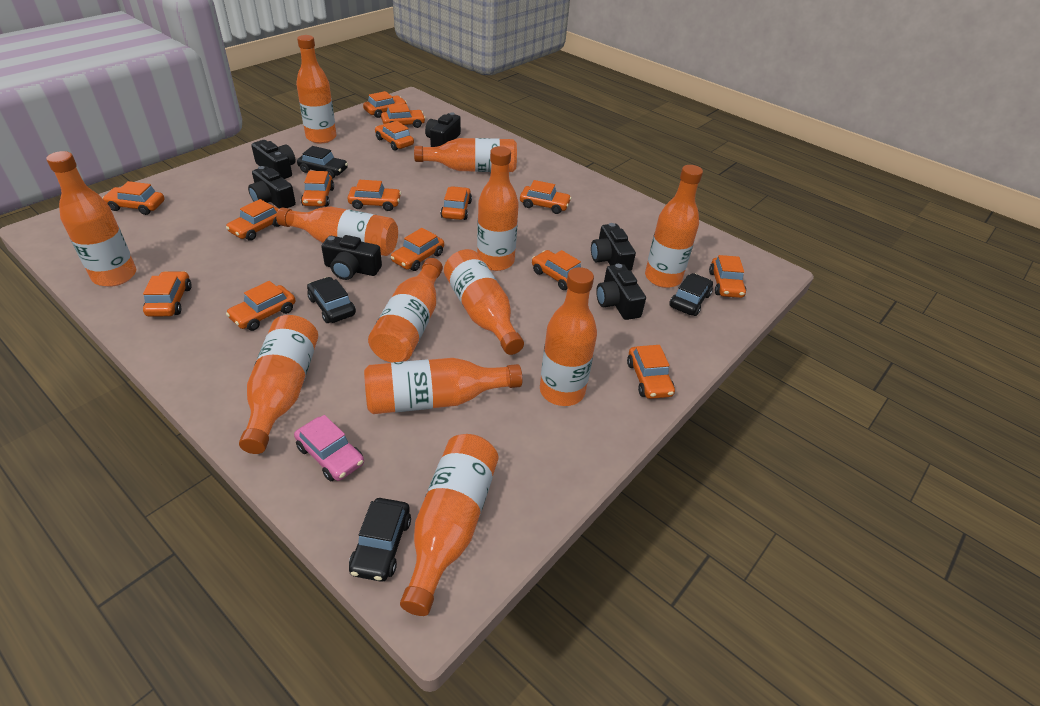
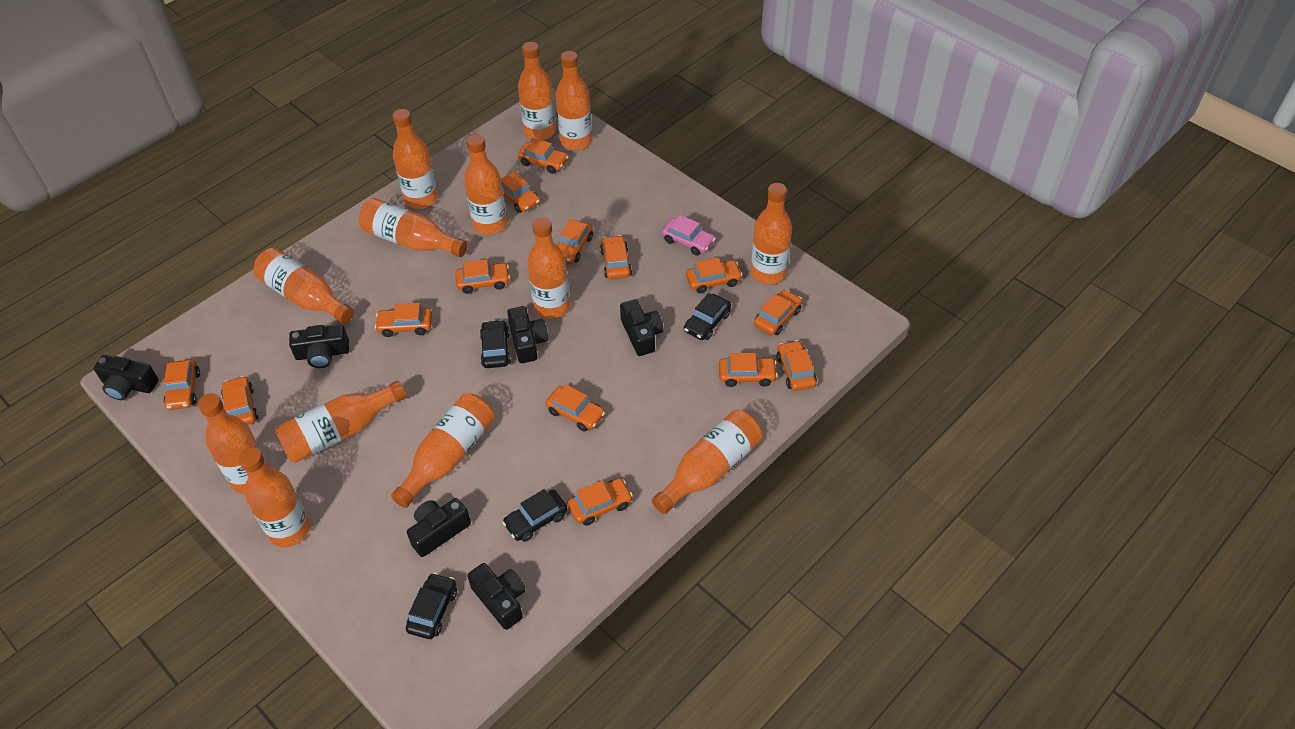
orange bottle: [46,151,136,287] [239,315,318,454] [276,206,398,256] [296,35,337,143] [364,358,522,414] [368,258,443,362] [400,434,498,616] [414,138,517,172] [444,249,524,355] [477,146,519,271] [540,267,597,406] [645,165,703,288] = 12 -> [198,393,270,494] [238,447,310,547] [253,248,354,324] [275,381,406,463] [359,198,468,257] [391,393,494,508] [393,109,438,209] [464,134,507,235] [518,42,556,140] [527,217,570,319] [556,51,592,150] [652,409,762,514] [751,183,792,284] = 13
orange car: [102,181,165,215] [143,271,192,317] [226,199,280,241] [226,281,296,331] [301,171,334,207] [348,180,401,211] [363,91,407,118] [375,121,414,151] [381,104,426,128] [391,228,444,271] [440,186,472,220] [520,180,571,214] [532,250,581,290] [627,345,675,399] [709,255,746,298] = 15 -> [164,360,200,410] [221,376,259,425] [375,303,432,337] [455,259,510,294] [501,171,540,213] [518,138,569,174] [546,384,605,432] [557,219,593,263] [567,478,633,526] [600,235,632,279] [686,258,742,293] [719,353,778,387] [754,290,802,335] [776,340,817,391] = 14

